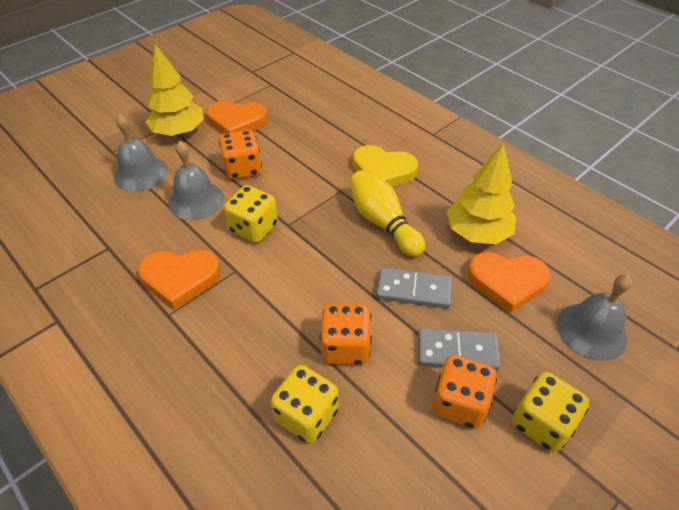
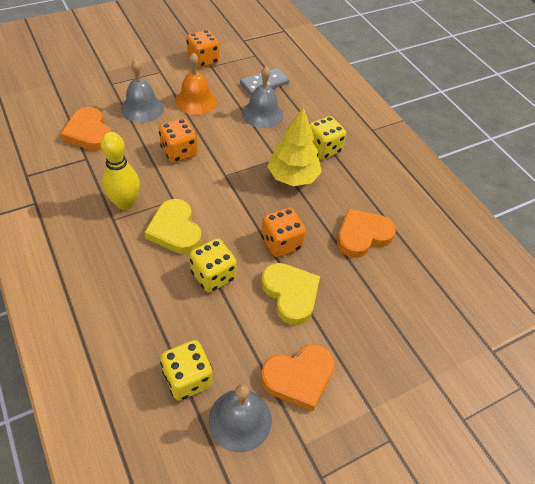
grey domino: [376,267,452,309] [418,328,501,371] = 2 -> [240,68,289,96] = 1
orange bell: none = 0 -> [175,52,217,115] = 1
yellow heart: [353,145,418,186] = 1 -> [145,199,202,254] [261,263,320,325] = 2
yellow tree: [146,44,204,136] [447,143,516,244] = 2 -> [267,107,322,186] = 1

